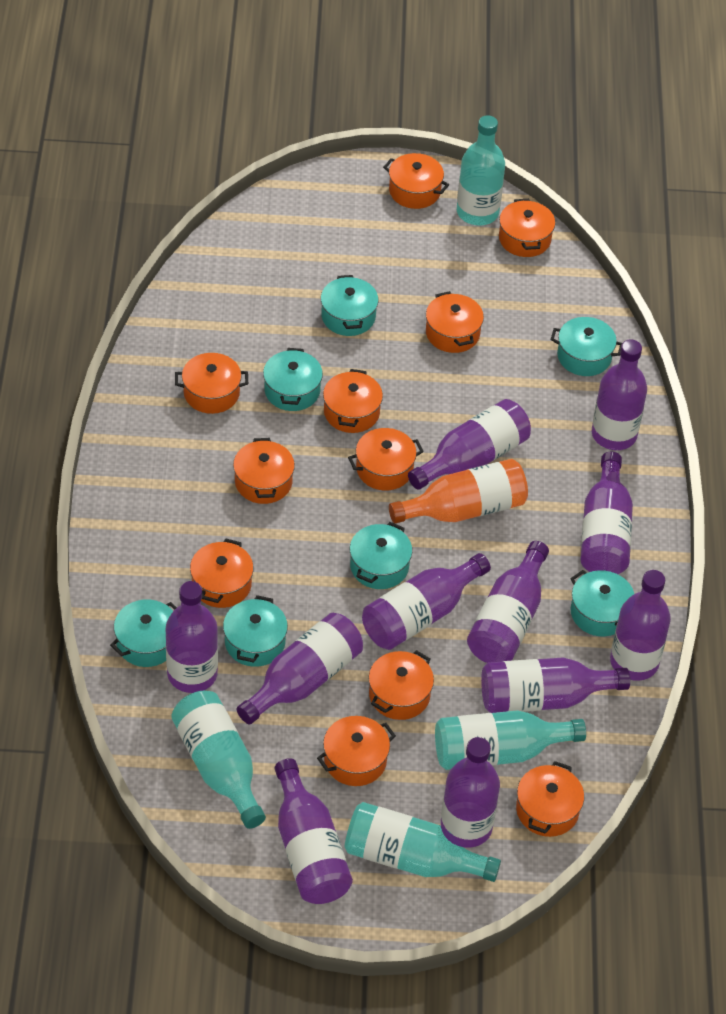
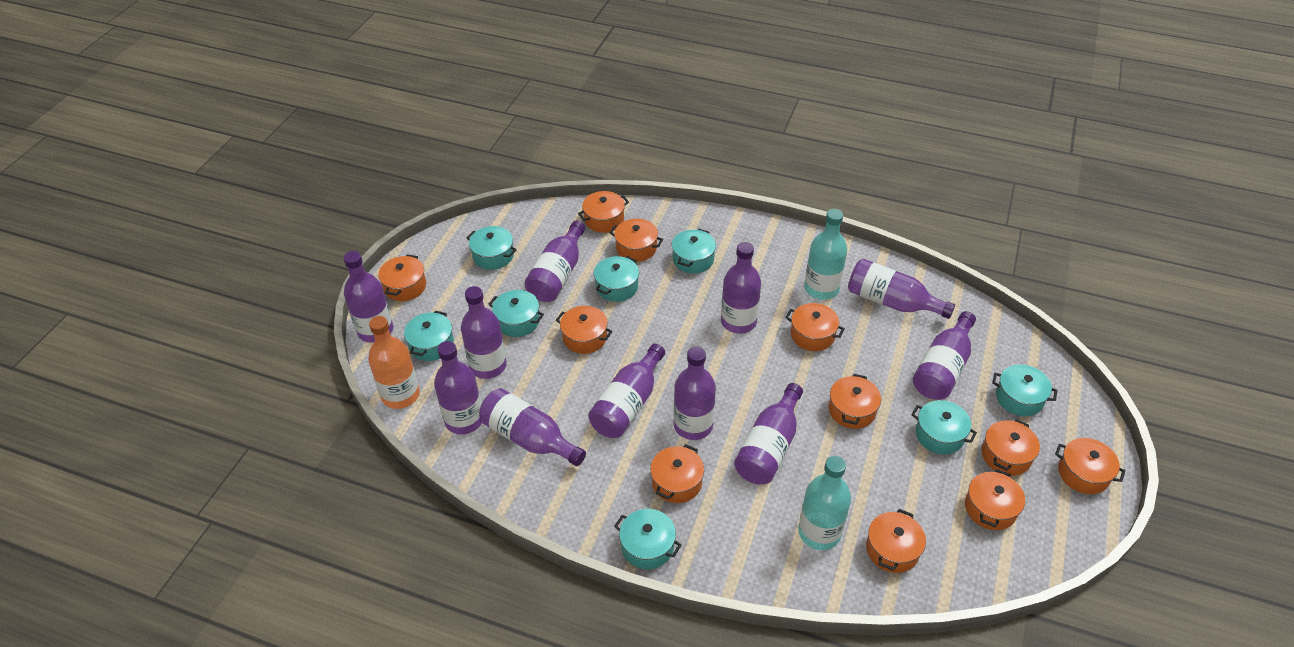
turquoise bottle: [171,691,266,829] [345,802,501,882] [435,710,586,770] [457,115,505,226] = 4 -> [798,456,851,550] [804,209,847,300] = 2
turquoise pot: [110,599,177,667] [223,595,288,667] [263,348,323,411] [321,275,379,336] [350,522,412,589] [550,317,622,376] [570,570,634,636] = 7 -> [404,311,454,361] [466,226,517,270] [488,290,544,337] [594,256,639,302] [614,509,682,569] [672,229,716,274] [911,400,977,454] [992,364,1057,416] = 8

